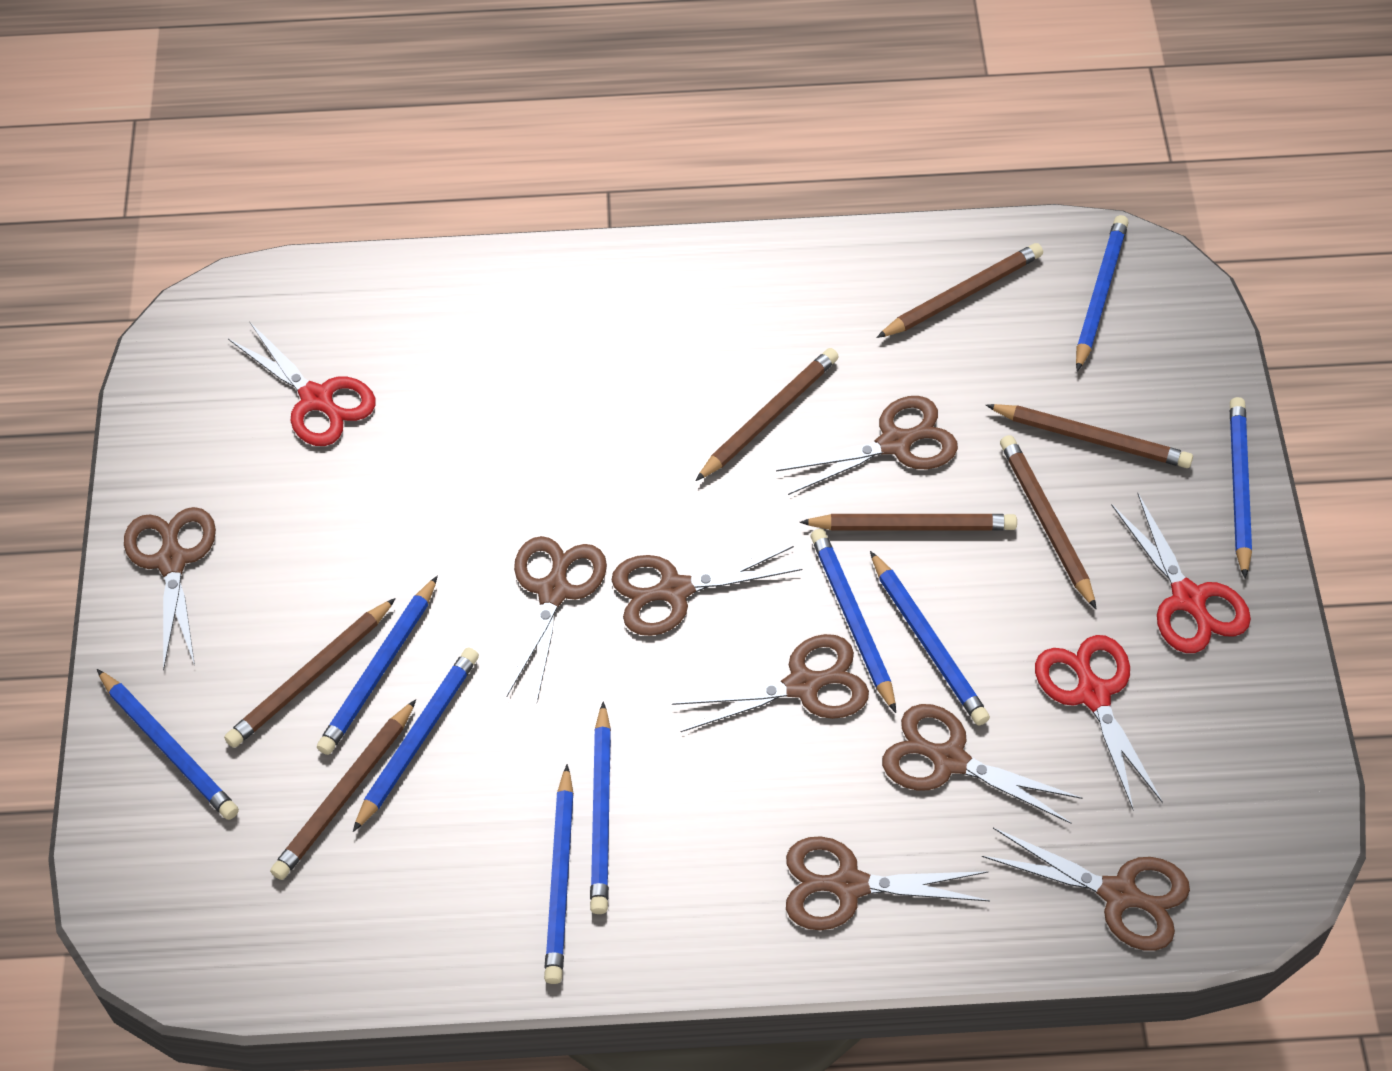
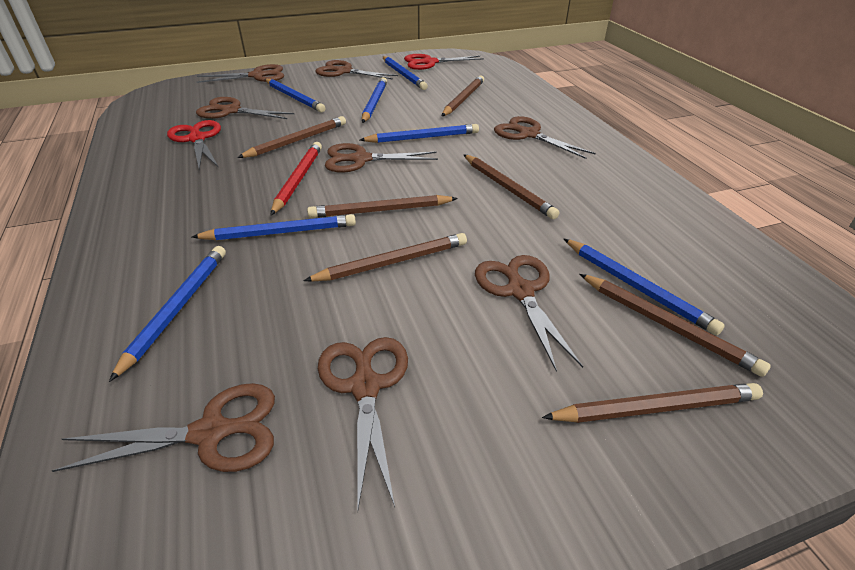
blue pencil: [97,669,239,820] [317,576,438,755] [353,647,479,832] [544,764,574,984] [590,701,611,914] [811,529,896,713] [870,551,990,725] [1076,215,1129,372] [1230,397,1252,578] = 9 -> [109,246,226,382] [192,214,356,240] [265,79,325,112] [360,124,479,143] [362,77,387,123] [382,56,428,90] [564,239,725,335] = 7
red pencil: none = 0 -> [271,142,322,215] = 1
red scissors: [228,321,376,446] [1035,635,1163,809] [1111,493,1251,653] = 3 -> [167,120,221,169] [404,54,484,70] = 2

